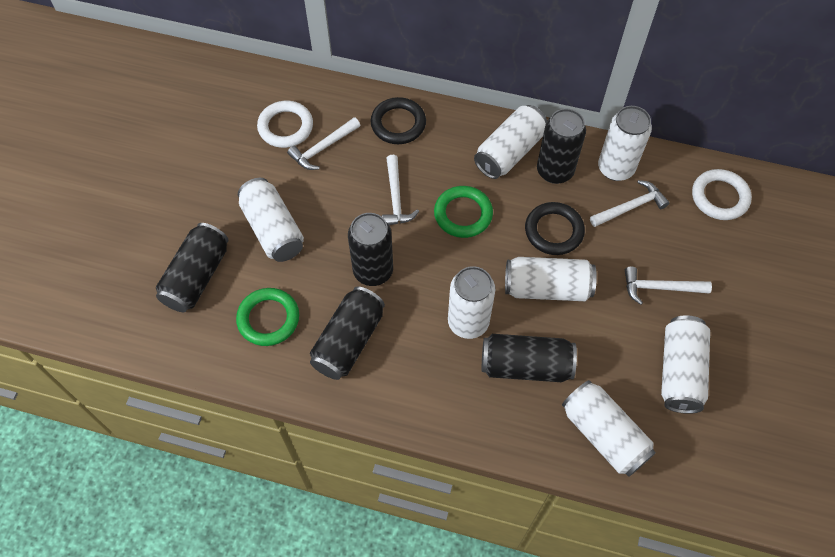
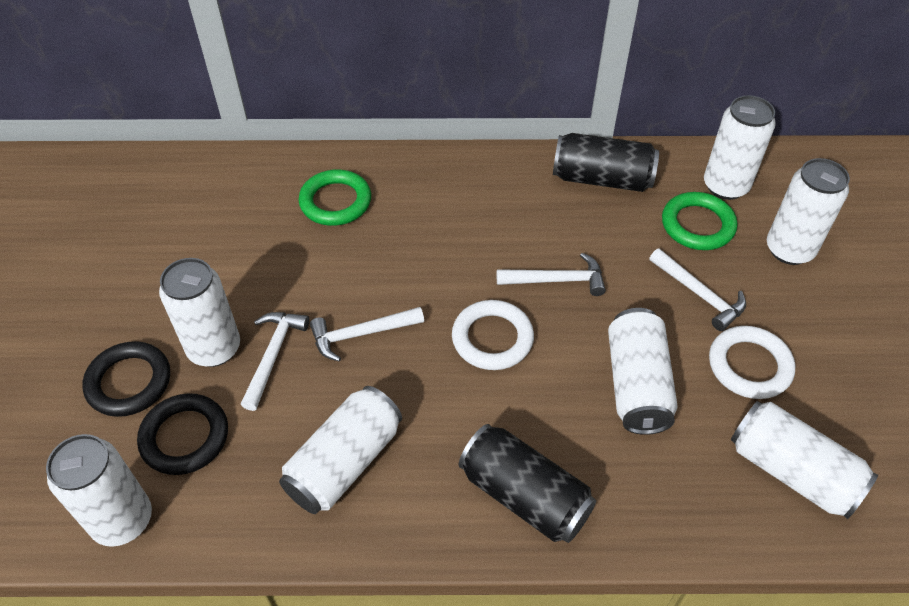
black can: [156,223,228,312] [310,286,385,380] [348,213,393,286] [482,334,577,382] [537,109,586,184] = 5 -> [459,424,596,543] [553,133,659,192] = 2

